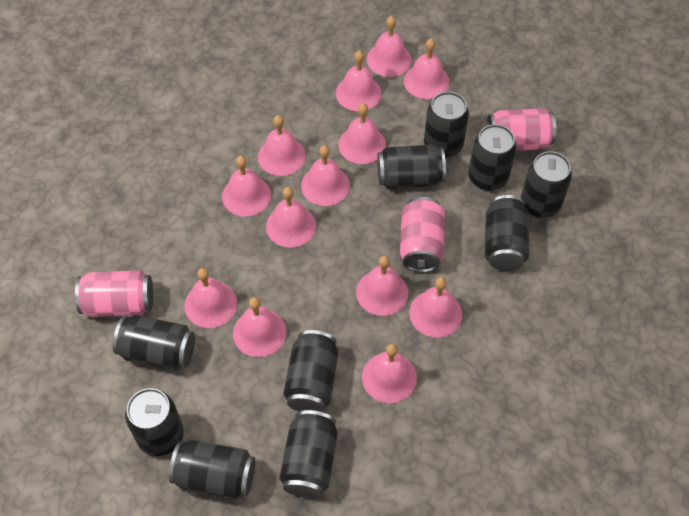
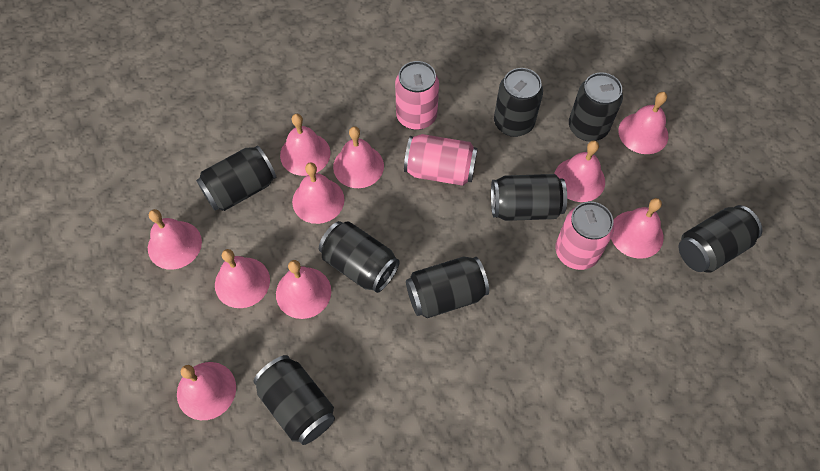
black can: [113,315,195,371] [125,388,184,456] [169,440,255,500] [279,410,338,498] [283,330,338,412] [377,144,446,189] [424,92,469,158] [468,124,517,191] [484,195,529,271] [521,151,572,218] = 10 -> [196,145,276,211] [253,355,335,445] [319,221,400,293] [406,257,489,318] [491,174,567,221] [494,68,543,137] [569,72,623,141] [679,205,763,273] = 8
pink bell: [184,268,237,328] [222,156,271,216] [233,297,287,357] [258,115,306,176] [266,187,316,248] [301,145,350,206] [336,50,382,111] [338,103,386,164] [356,256,408,316] [362,344,417,403] [367,16,412,77] [404,38,449,99] [409,277,462,338] = 13 -> [148,209,202,269] [177,362,236,420] [215,249,270,308] [276,260,331,319] [280,114,331,176] [292,162,344,224] [333,126,384,188] [554,140,605,202] [611,198,664,259] [618,92,668,154] = 10

